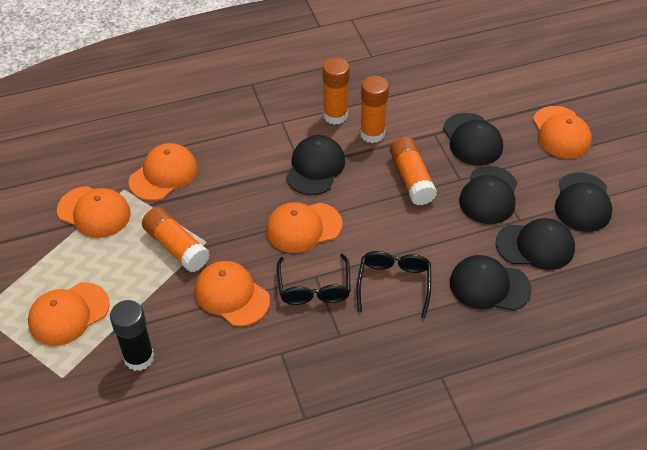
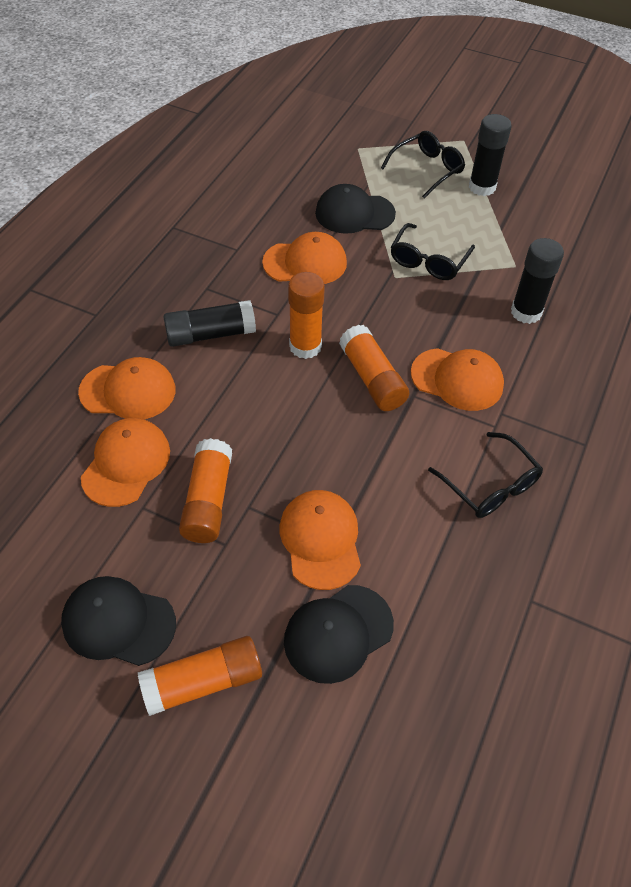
black cap: [286,135,345,195] [443,113,503,165] [450,255,532,311] [459,166,517,224] [496,218,575,270] [555,172,612,232] = 6 -> [61,576,176,666] [284,585,394,684] [315,184,396,234] = 3
black glasses: [277,254,351,305] [357,251,431,319] = 2 -> [381,131,465,199] [391,223,475,280] [428,432,543,518] = 3
black glue stick: [110,300,154,371] = 1 -> [164,300,256,347] [469,114,512,196] [511,238,564,324] = 3
orange cap: [28,282,110,346] [57,186,131,238] [129,143,198,201] [195,261,270,326] [266,202,342,253] [533,106,592,159] = 6 -> [78,357,175,419] [81,418,170,507] [262,232,347,284] [280,490,361,590] [411,348,504,411] = 5

